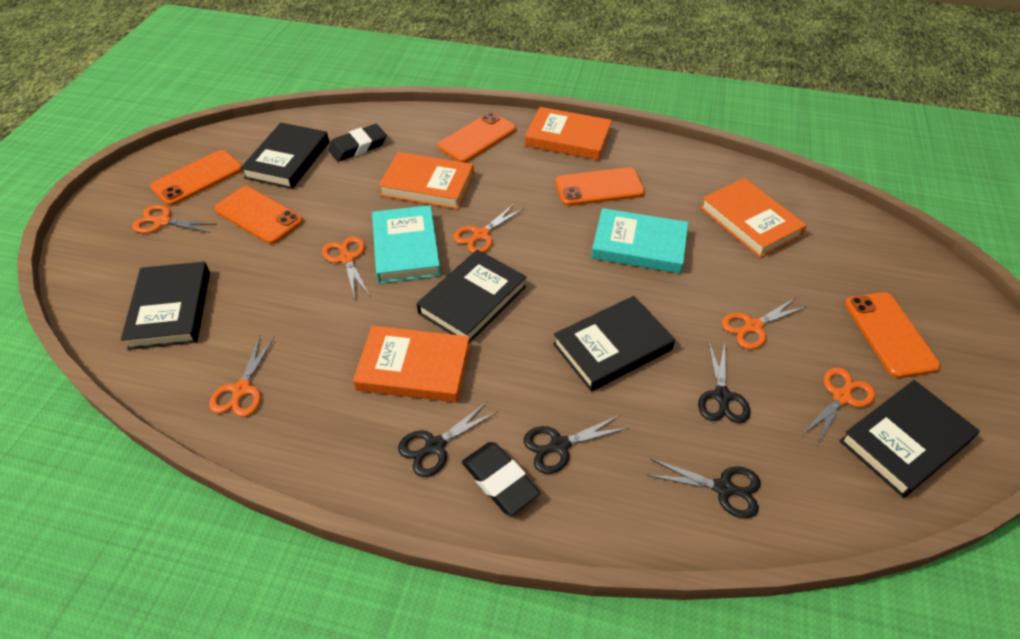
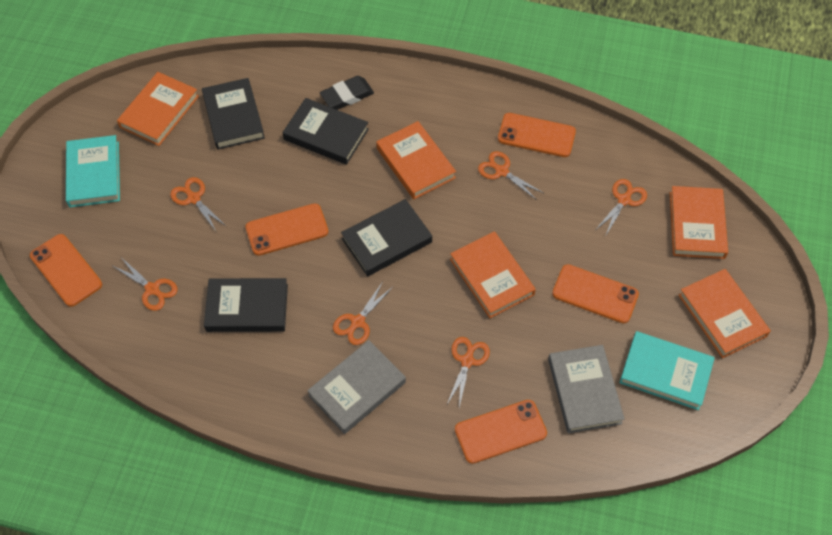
black book: [121,262,210,350] [241,123,329,189] [417,249,526,344] [553,296,675,391] [839,380,980,498] = 5 -> [202,78,265,150] [204,278,288,332] [282,98,369,165] [341,199,432,276] = 4
black eraser: [328,124,387,162] [462,442,540,515] = 2 -> [320,76,374,110] = 1
black scissors: [398,401,497,477] [524,415,628,474] [647,459,761,518] [698,340,750,423] = 4 -> none = 0
grey book: none = 0 -> [307,340,406,434] [548,345,625,433] = 2
orange book: [353,326,470,402] [378,152,474,209] [525,107,612,160] [700,178,807,258] = 4 -> [117,72,199,146] [376,121,456,199] [450,231,536,318] [670,186,728,259] [678,269,771,358] = 5

